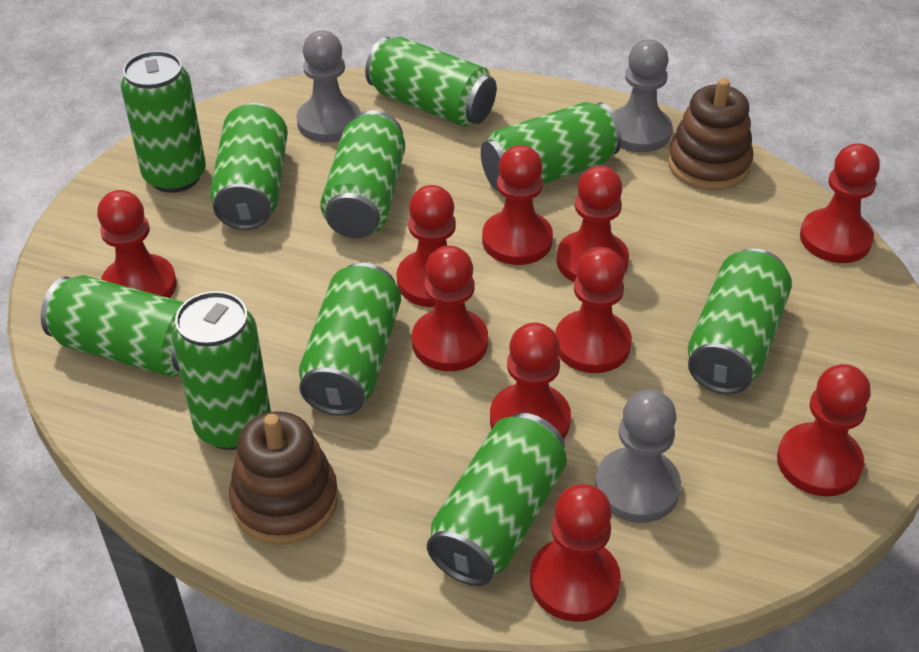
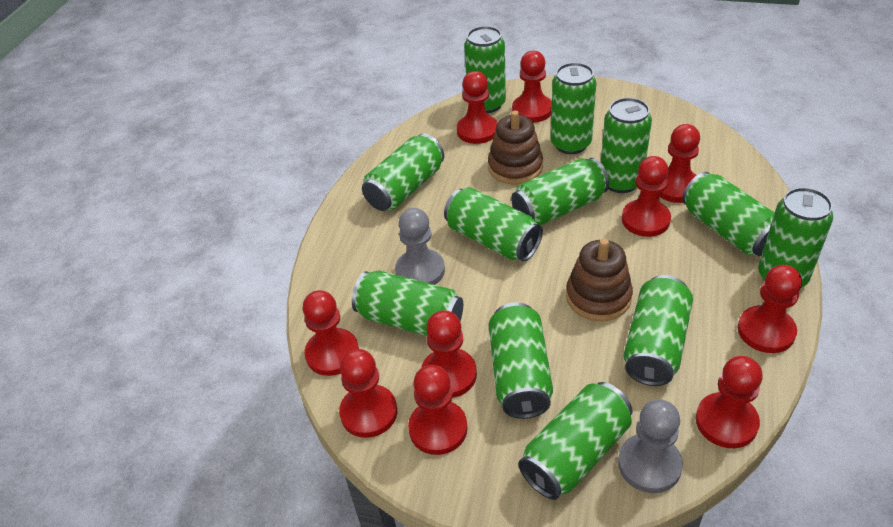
green can: [41,275,184,377] [121,51,206,193] [172,291,271,450] [210,103,288,230] [299,263,401,416] [320,110,405,238] [365,37,497,127] [427,413,567,586] [481,102,622,191] [688,248,792,394] = 10 -> [352,270,463,336] [362,134,444,211] [444,187,543,261] [464,26,506,113] [489,302,553,419] [511,158,609,225] [518,382,633,500] [551,62,596,154] [601,98,652,193] [624,275,693,386] [682,172,775,256] [758,187,833,288] = 12
grey pawn: [296,30,360,143] [595,389,681,523] [614,40,672,152] = 3 -> [395,208,445,285] [618,399,683,493] = 2

